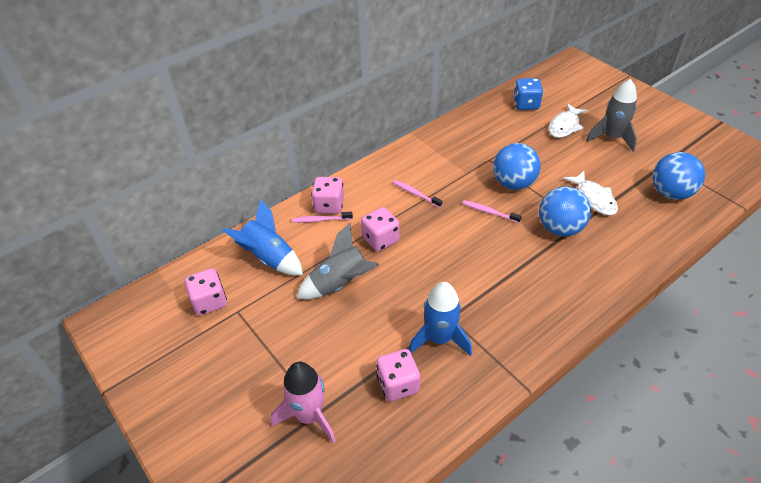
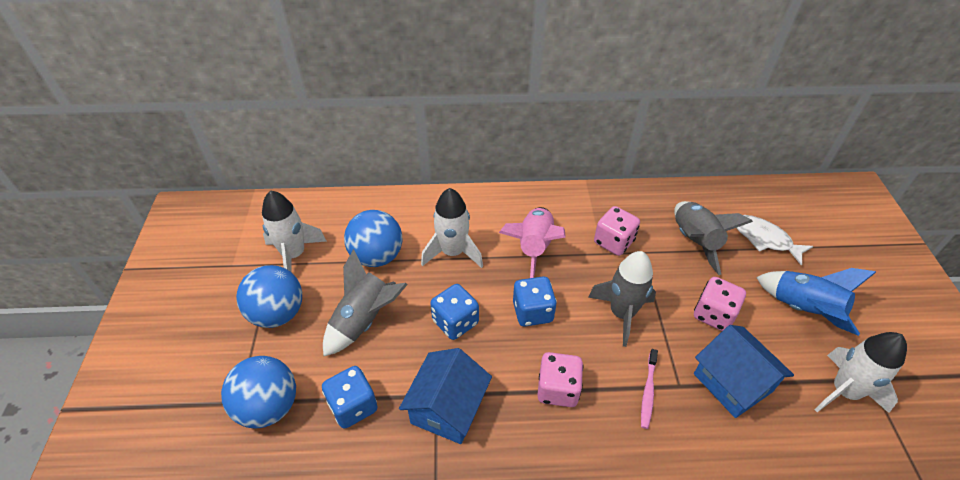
blue dice: [513,78,543,110] = 1 -> [322,366,377,429] [430,284,479,340] [513,276,557,326] = 3
blue house: none = 0 -> [399,348,492,444] [694,325,794,418] = 2
blue rocket: [222,199,303,275] [409,282,472,356] = 2 -> [756,268,876,336] = 1
grey rocket: [296,223,379,299] [586,79,637,152] = 2 -> [323,249,408,356] [588,251,656,347] [674,201,753,275] = 3
pink dice: [185,268,227,315] [311,177,344,214] [361,207,400,251] [376,349,420,401] = 4 -> [537,352,583,407] [594,206,640,256] [694,277,746,331] = 3
pink toothbrush: [292,212,353,223] [393,180,442,208] [462,200,522,223] = 3 -> [641,349,658,429] = 1
white fish: [549,103,588,138] [563,171,618,215] = 2 -> [736,215,813,266] = 1
white rocket: none = 0 -> [262,190,326,272] [421,188,483,268] [814,332,907,413] = 3

